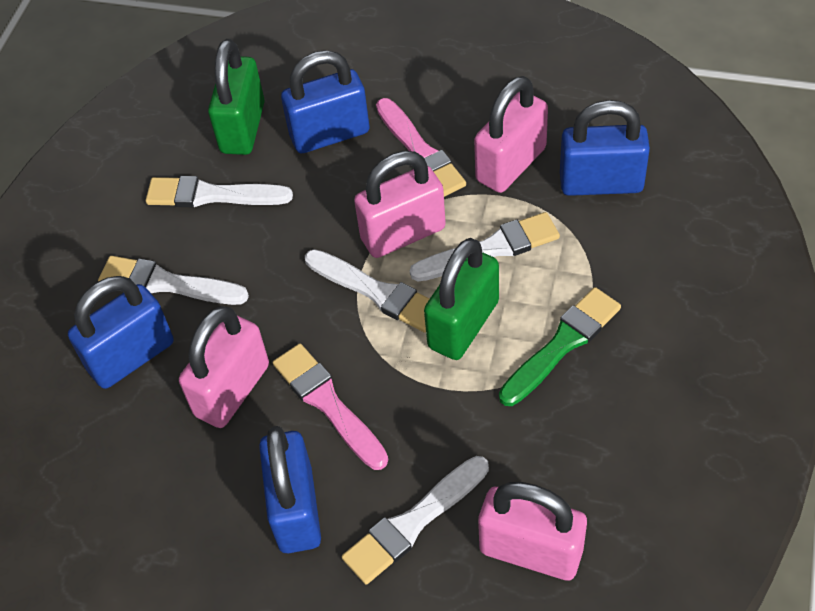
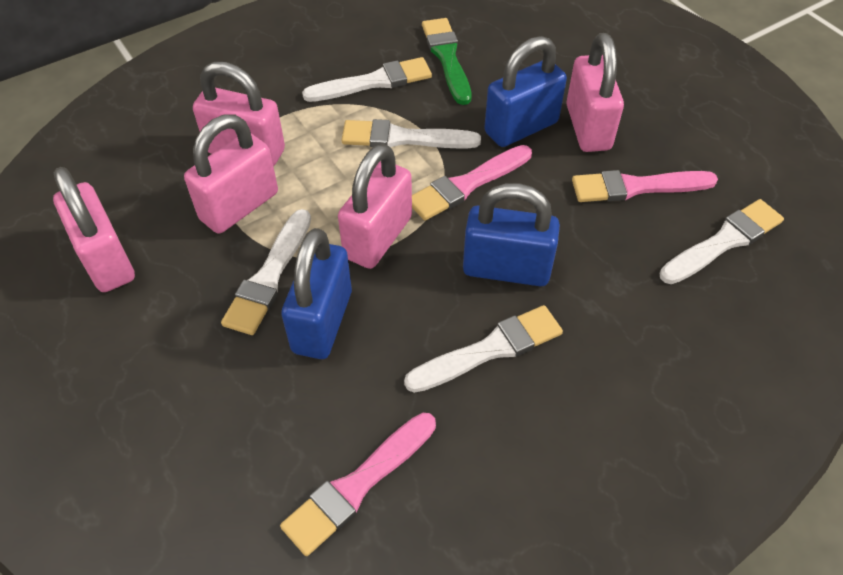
blue padlock: [68,276,174,389] [259,426,321,553] [281,50,370,153] [560,100,650,196] = 4 -> [281,228,352,359] [463,183,560,286] [484,36,567,147] = 3
green padlock: [208,39,265,155] [424,238,499,360] = 2 -> none = 0
pink brush: [273,343,388,470] [376,98,466,197] = 2 -> [280,413,436,556] [412,145,532,221] [572,170,718,202] = 3
pink padlock: [179,306,269,428] [354,151,446,258] [474,76,548,193] [478,482,587,581] = 4 -> [53,167,135,292] [184,114,278,233] [193,62,285,166] [338,144,412,269] [566,33,624,152] = 5

